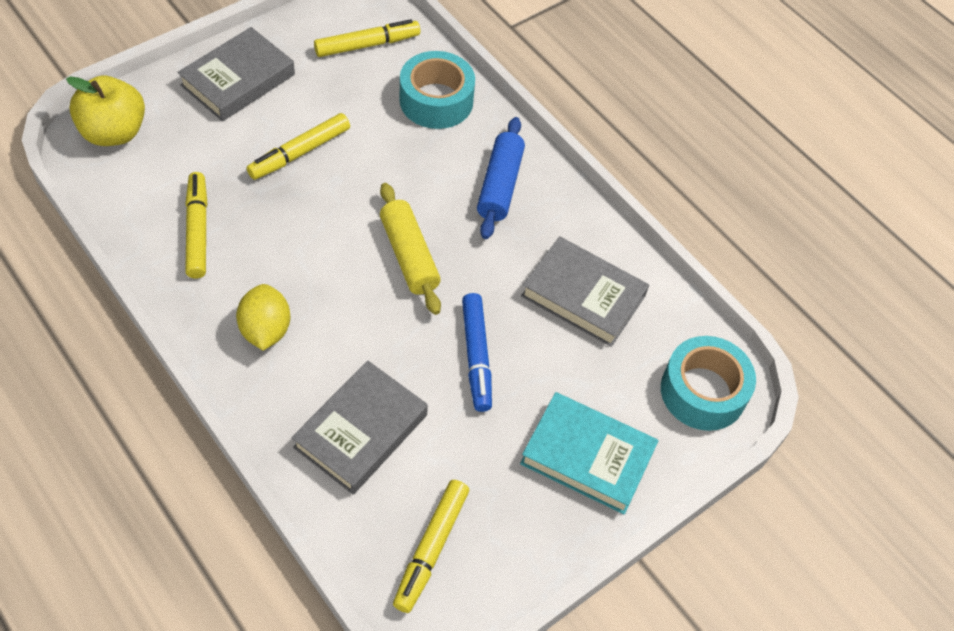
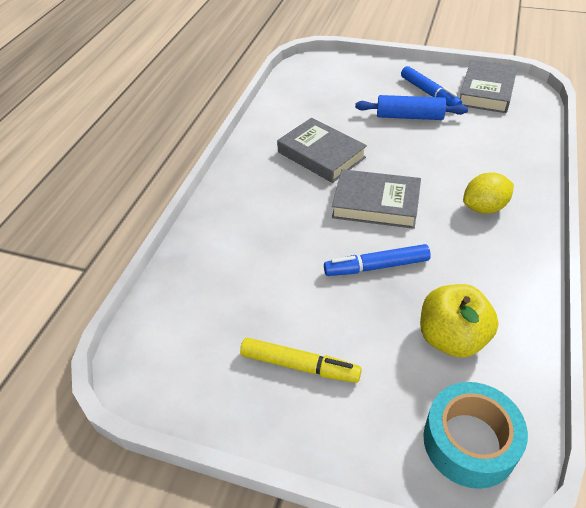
blue marker: [462,293,492,412] = 1 -> [324,244,431,276] [401,66,462,106] = 2
turquoise book: [520,392,659,514] = 1 -> none = 0
turquoise tape: [400,51,475,129] [661,336,756,431] = 2 -> [423,382,528,489] = 1
yellow marker: [185,172,207,278] [246,113,350,180] [314,19,420,57] [393,480,469,613] = 4 -> [240,338,362,383] = 1
yellow rolling pin: [380,183,441,315] = 1 -> none = 0

